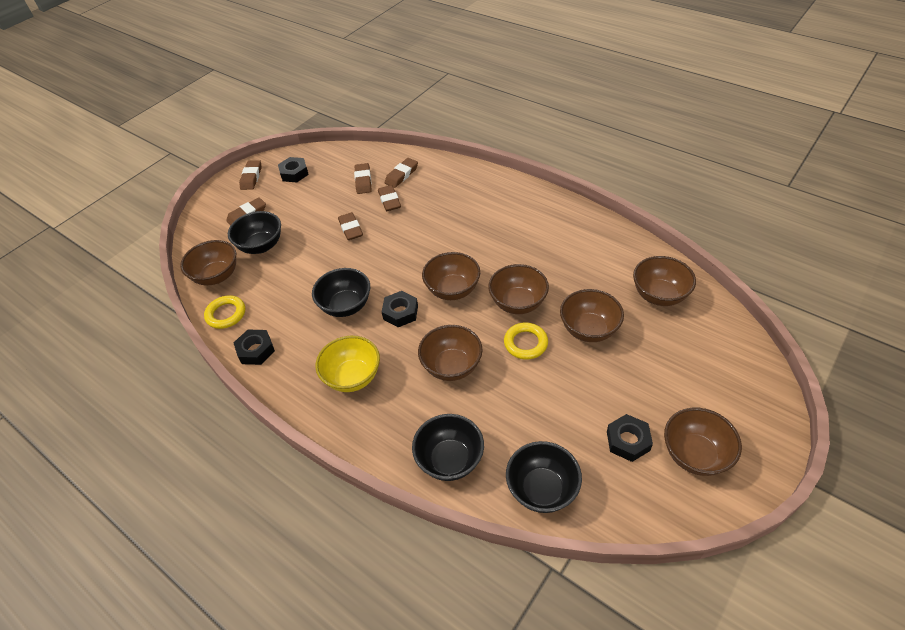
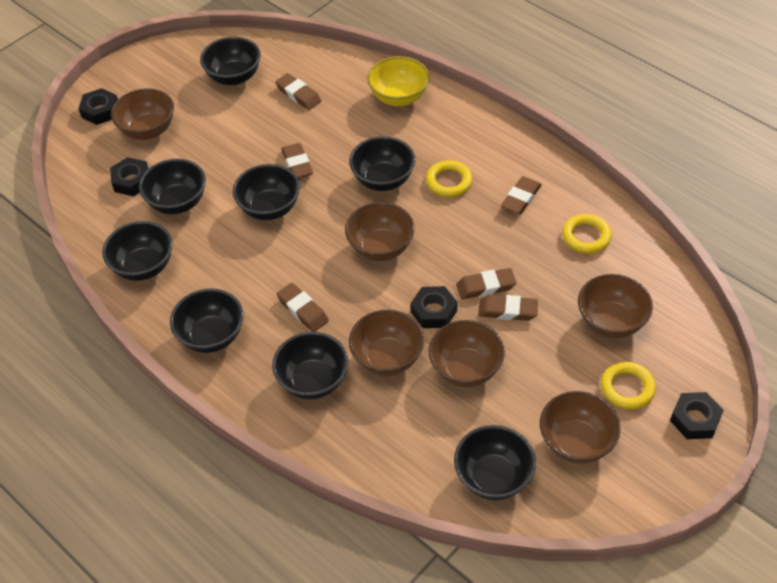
black bowl: [228,211,281,254] [312,268,370,317] [412,414,484,481] [506,441,582,513] = 4 -> [102,221,173,281] [139,159,206,214] [170,288,244,353] [200,37,261,85] [233,164,300,220] [272,332,348,399] [349,136,415,191] [454,425,536,500] = 8
brown bowl: [180,240,236,285] [418,325,482,381] [422,252,480,300] [488,264,549,314] [560,289,624,342] [633,256,696,306] [664,408,742,476] = 7 -> [111,88,174,140] [345,202,415,261] [349,310,424,376] [428,320,505,387] [540,391,621,464] [578,274,653,339] = 6
yellow ring: [204,295,245,329] [504,323,548,360] = 2 -> [426,160,472,197] [562,214,612,254] [601,362,656,410] = 3

